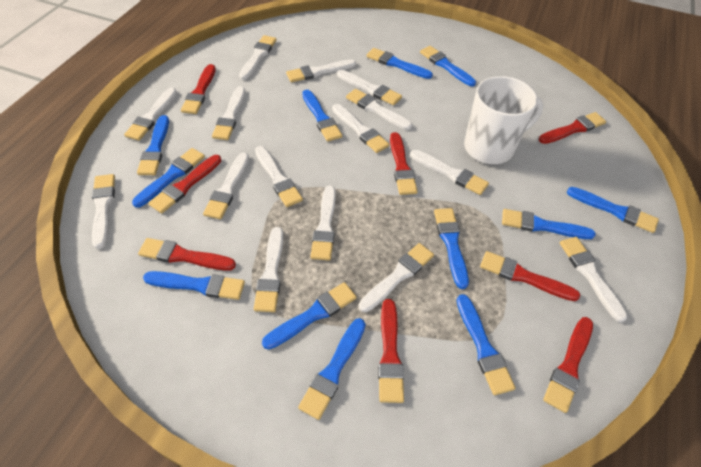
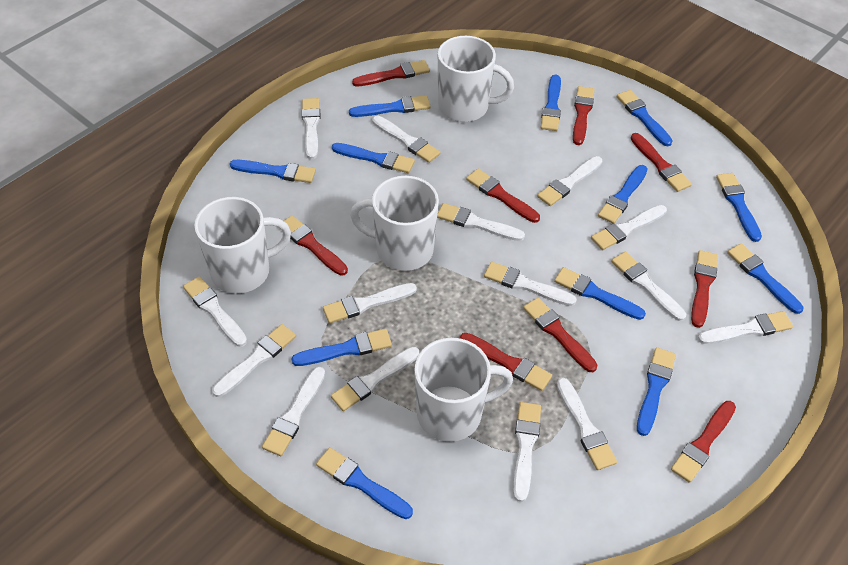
red brush: [138,238,236,271] [148,155,221,213] [181,64,216,114] [378,299,404,403] [390,132,418,195] [480,251,580,301] [539,112,606,144] [543,317,593,413] = 8 -> [284,215,348,276] [352,60,430,86] [460,333,552,391] [466,169,540,223] [523,297,597,372] [573,86,594,145] [631,133,692,192] [671,401,736,483] [691,250,718,328] = 9
white mug: [464,76,543,164] = 1 -> [194,197,291,294] [350,176,439,271] [414,338,513,442] [438,36,514,122] = 4

